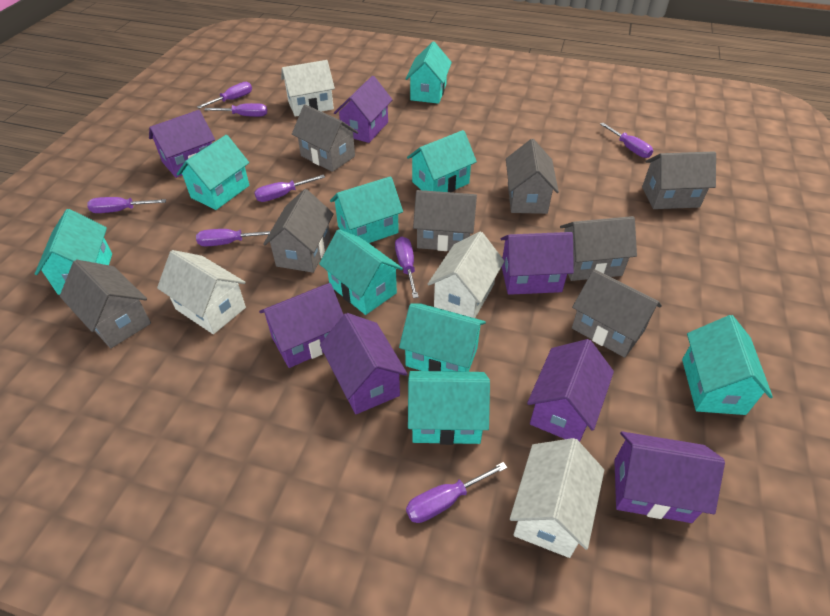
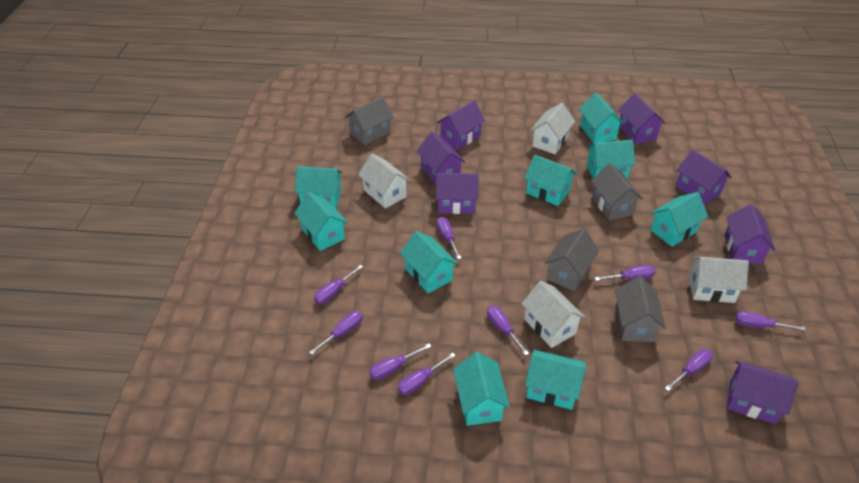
grey house: [60,260,151,348] [263,189,334,273] [292,105,358,172] [413,190,477,251] [506,139,559,214] [560,216,637,281] [572,269,662,358] [642,151,716,209] = 8 -> [345,96,394,145] [545,229,599,291] [591,163,643,221] [615,276,666,342] = 4
purple screwdriver: [87,197,166,213] [196,229,270,246] [197,82,252,109] [205,103,267,117] [254,175,325,202] [395,236,419,298] [406,462,507,523] [600,123,653,158] = 8 -> [309,311,363,355] [314,265,363,304] [369,344,431,380] [398,353,456,395] [437,217,462,259] [487,306,529,356] [595,265,655,281] [665,349,713,391] [735,311,805,331] = 9

